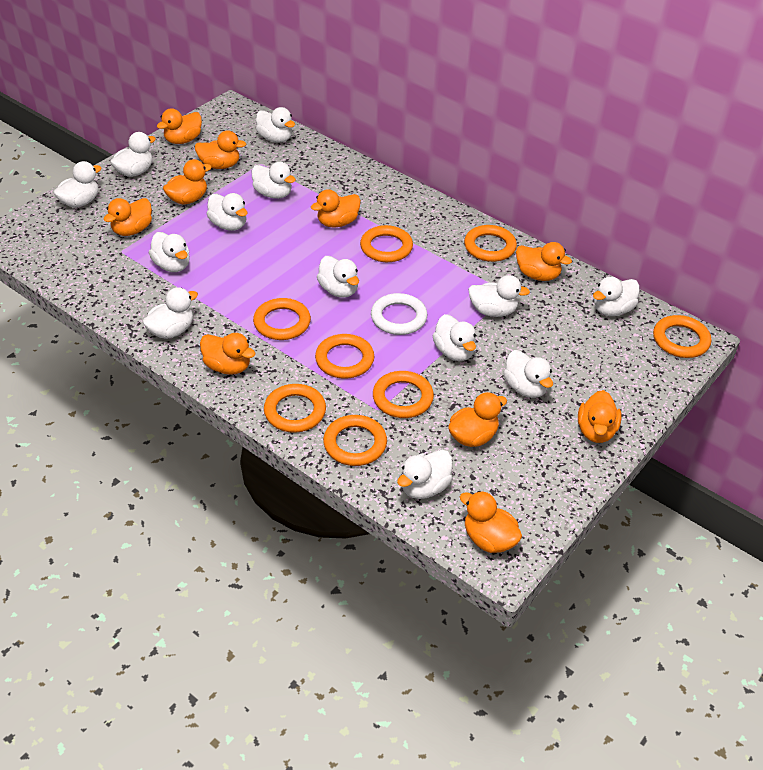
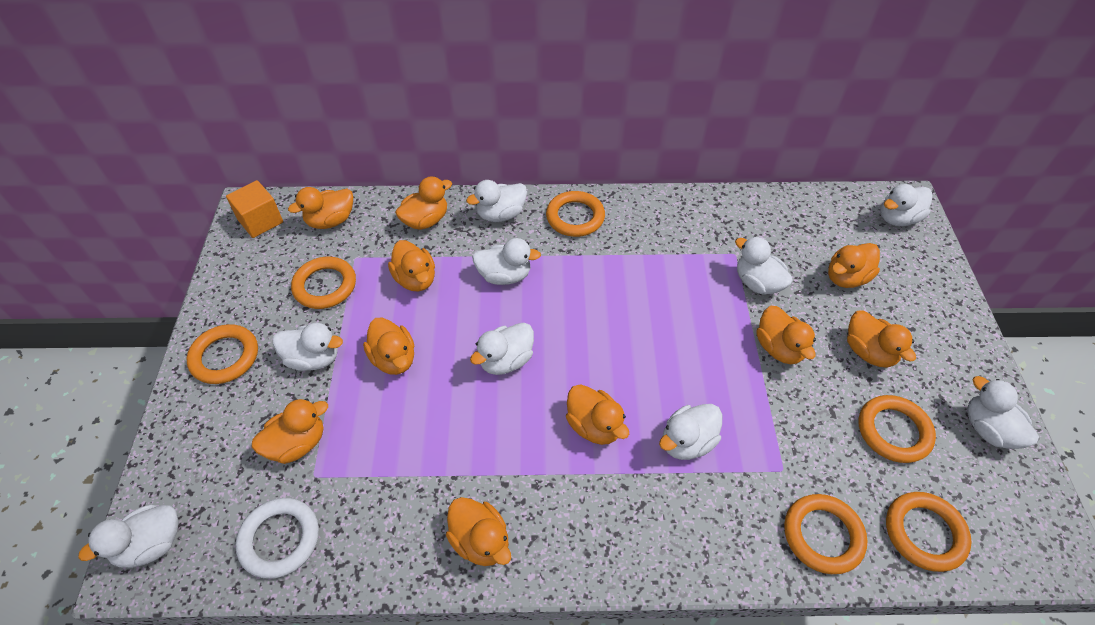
orange cube: none = 0 -> [226,180,283,238] = 1
orange ring: [253,298,311,340] [264,384,326,433] [315,334,374,379] [323,415,387,466] [360,225,413,262] [373,371,434,418] [464,225,517,262] [653,315,711,358] = 8 -> [186,324,258,384] [291,257,356,309] [546,191,605,237] [784,494,867,574] [859,395,936,463] [886,492,972,572] = 6
white duck: [53,161,102,208] [110,132,156,177] [143,287,198,339] [149,232,190,272] [207,193,248,231] [252,162,296,199] [256,107,295,142] [317,256,359,298] [397,450,453,499] [432,314,476,361] [468,275,530,317] [503,350,553,398] [593,276,640,316] = 13 -> [78,505,179,568] [273,323,343,371] [466,180,527,222] [470,322,534,375] [472,238,541,285] [659,404,722,460] [735,236,793,295] [880,184,932,226] [967,376,1039,449] = 9

